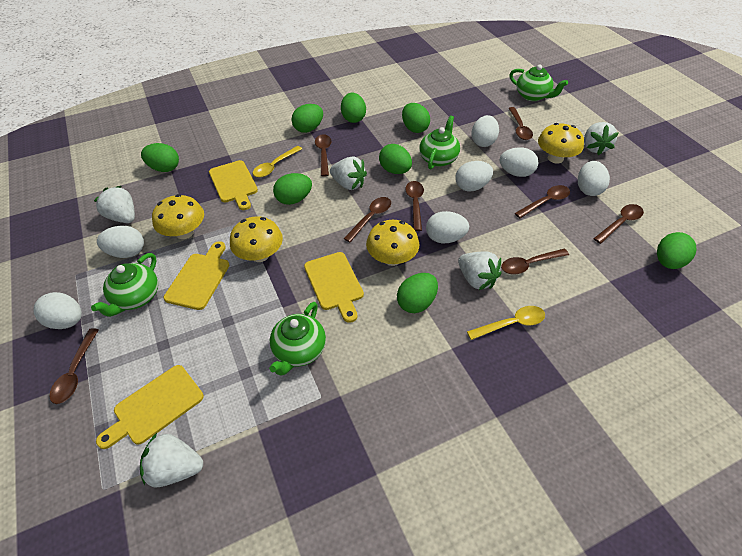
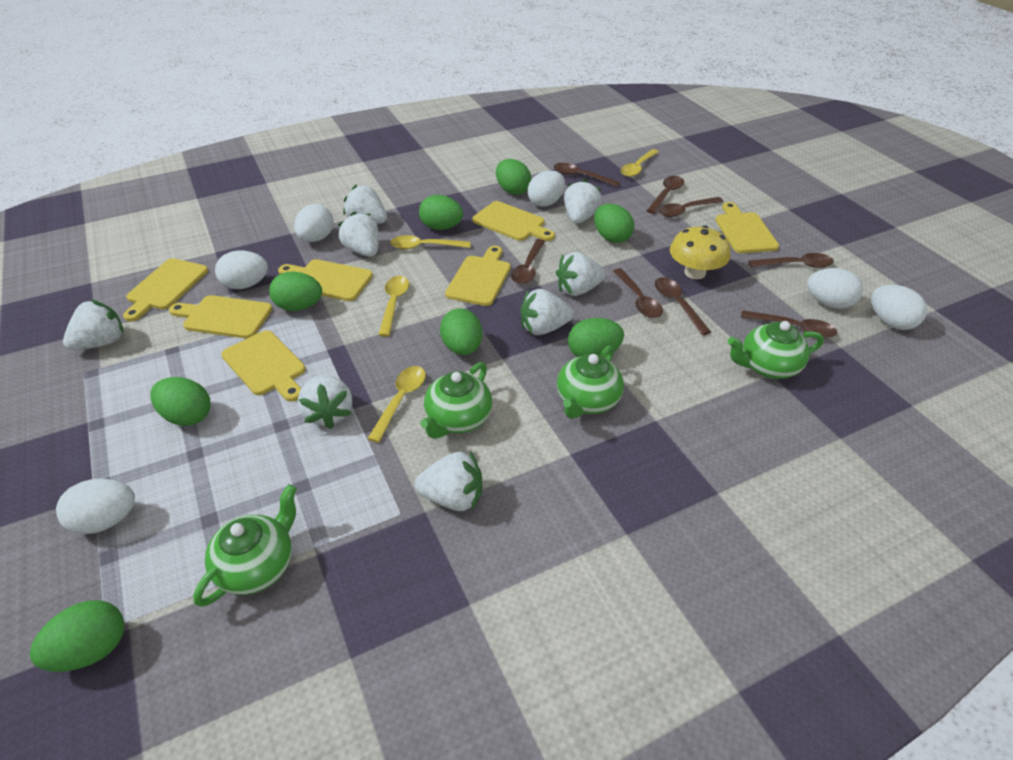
white egg: [33,292,82,329] [97,226,144,258] [426,211,469,243] [455,161,493,192] [471,115,499,147] [499,147,538,177] [578,161,610,196] = 7 -> [56,479,135,534] [215,251,268,289] [294,204,334,242] [528,170,565,207] [807,268,863,309] [871,285,927,330] = 6
white strawberry: [94,186,135,223] [140,433,203,488] [330,156,367,190] [458,251,502,290] [584,122,619,155] = 5 -> [63,300,124,350] [298,375,352,429] [338,212,379,257] [343,185,387,224] [415,451,482,511] [521,289,574,335] [556,252,606,296] [564,179,602,224] = 8
yellow cutting board: [96,365,204,449] [163,241,230,310] [209,160,258,210] [304,252,364,323] = 4 -> [123,258,208,322] [169,295,272,339] [221,330,305,402] [278,259,373,301] [445,246,511,306] [472,201,555,241] [715,202,779,253] = 7
yellow mushroom: [152,194,204,239] [230,216,283,262] [366,220,419,266] [538,123,584,164] = 4 -> [670,226,730,279] = 1
yellow spoon: [253,146,302,177] [467,306,545,340] = 2 -> [368,366,426,443] [378,276,409,337] [390,235,471,249] [620,149,659,177] = 4

